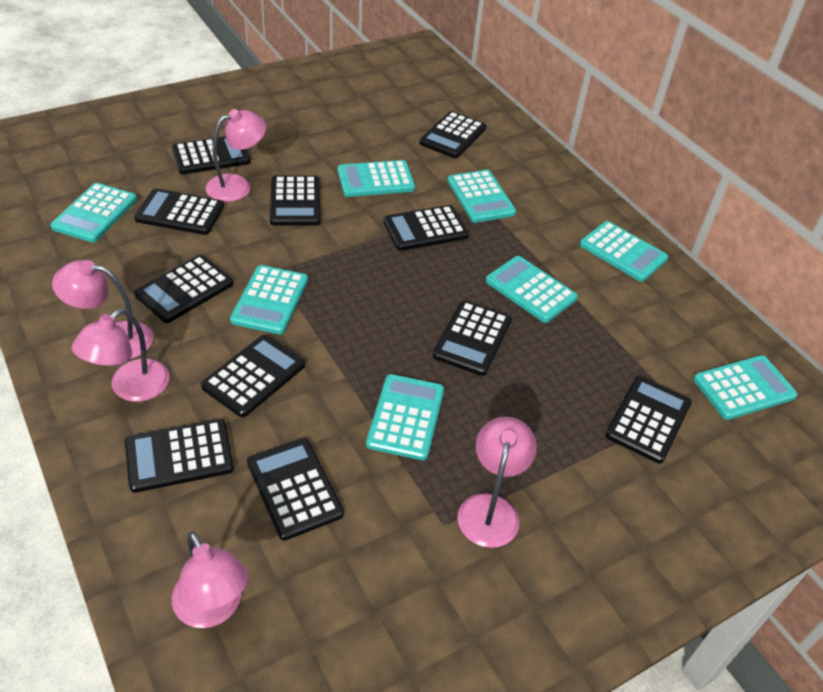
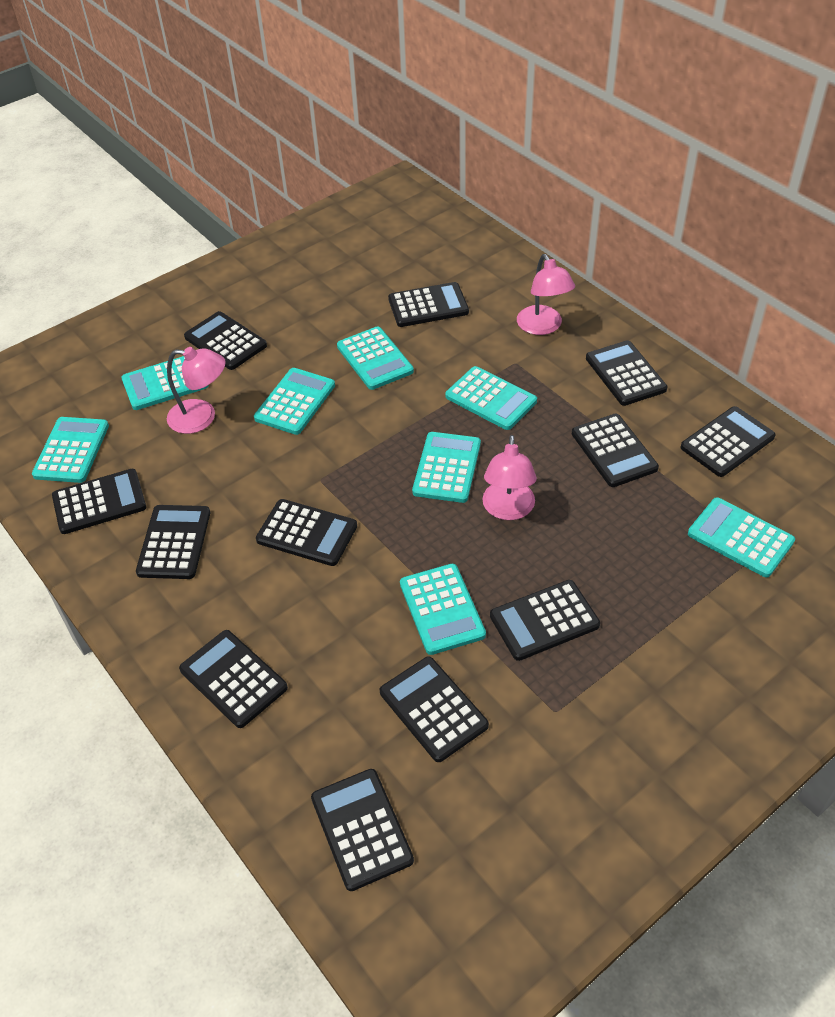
black calculator: [125,419,234,493] [134,188,224,235] [134,255,233,323] [172,136,251,174] [201,335,305,417] [247,438,344,541] [270,175,320,226] [383,205,469,251] [419,111,486,158] [433,300,512,376] [605,376,692,463] = 11 -> [52,469,146,534] [136,505,210,579] [179,630,288,728] [184,311,267,370] [256,499,357,566] [311,769,414,891] [380,656,489,762] [388,282,469,327] [490,580,600,661] [572,414,659,487] [586,340,667,406] [680,406,776,477] = 12
pink lamp: [52,260,153,359] [72,308,170,402] [172,532,249,628] [206,109,266,202] [458,417,537,548] = 5 -> [167,347,226,434] [483,435,537,520] [517,254,575,335] = 3

